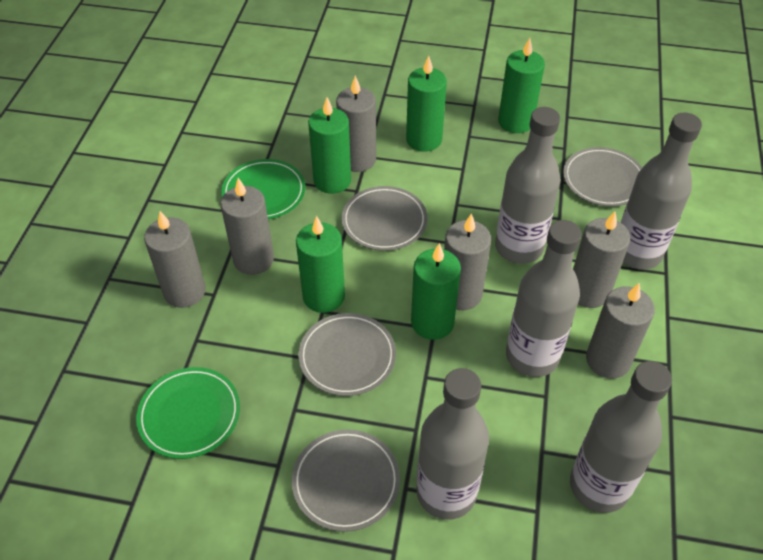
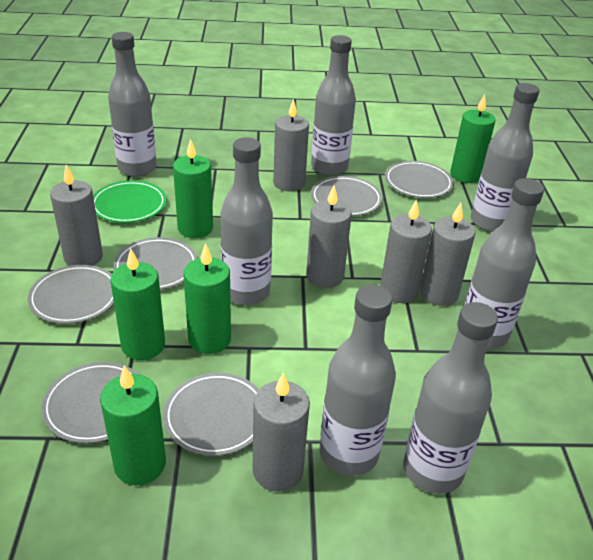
green plate: [136,367,240,459] [222,159,305,219] = 2 -> [93,180,166,223] = 1
grey bottle: [416,368,489,520] [495,107,560,264] [506,220,581,377] [570,361,672,513] [621,112,702,270] = 5 -> [108,32,157,177] [220,137,273,305] [311,35,356,176] [319,285,396,476] [403,302,498,494] [465,178,544,349] [471,83,540,232] = 7
grey plate: [292,429,400,532] [298,313,396,396] [342,186,427,251] [563,147,642,207] = 4 -> [28,265,114,324] [41,362,140,443] [113,237,198,290] [163,373,259,456] [311,176,382,216] [385,161,454,198] = 6

